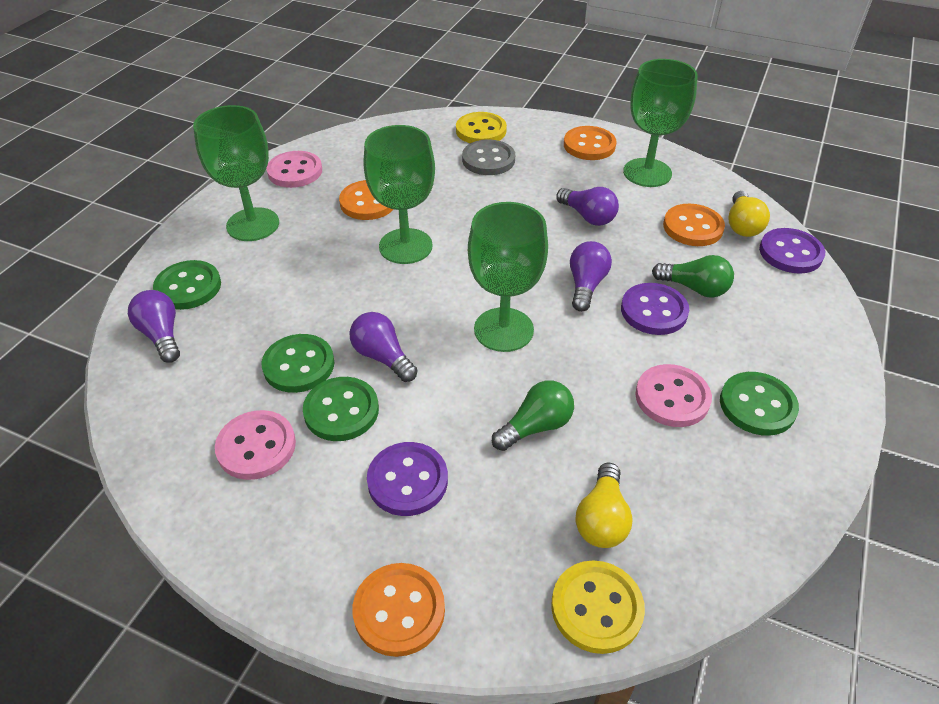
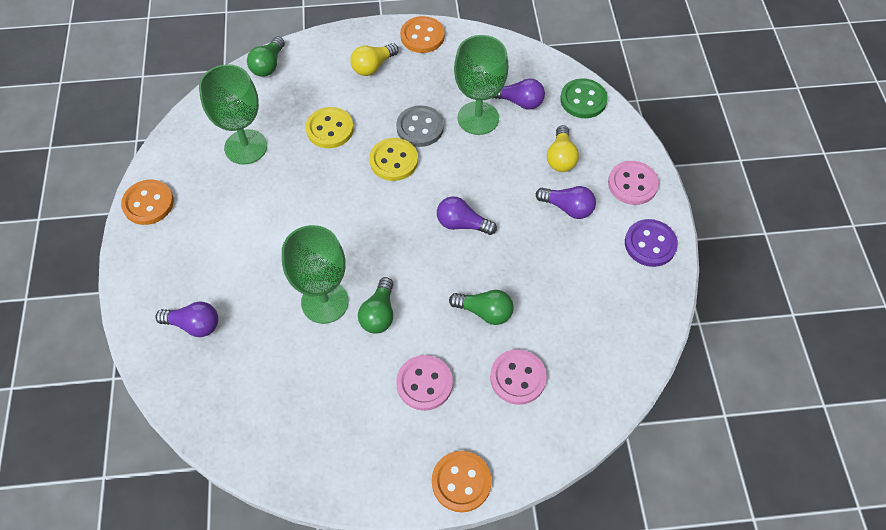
green button: [153,260,221,310] [262,334,334,393] [303,377,379,441] [720,372,799,436] = 4 -> [560,78,608,118] = 1
green goblet: [193,105,279,241] [363,125,435,264] [468,202,548,352] [623,59,698,187] = 4 -> [199,64,267,165] [282,225,349,324] [454,35,508,135] = 3
green light bulb: [492,380,574,451] [652,255,734,298] = 2 -> [247,37,285,77] [358,277,393,333] [449,290,514,325] = 3
orange button: [339,180,394,220] [353,563,445,657] [564,126,616,160] [663,204,725,246] = 4 -> [121,180,174,225] [400,16,445,53] [432,451,492,512] = 3
purple button: [367,442,448,516] [621,283,689,335] [759,228,825,274] = 3 -> [625,219,678,267] = 1

